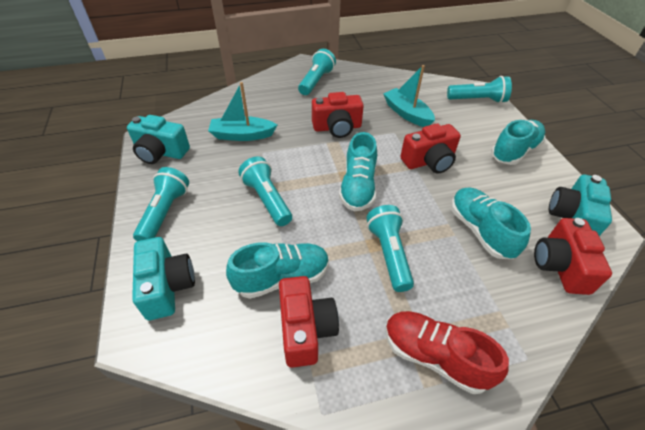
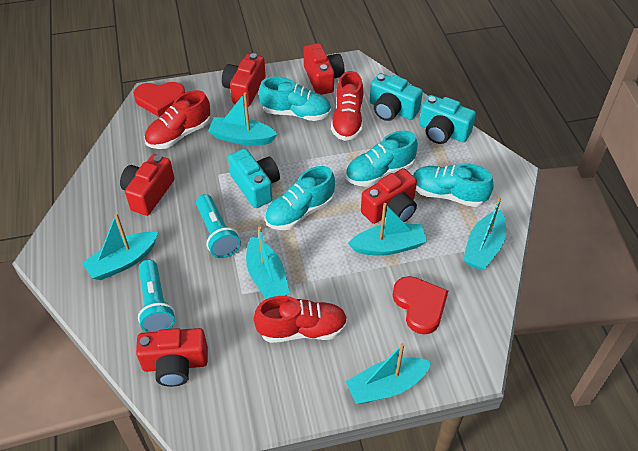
red camera: [279,276,339,368] [312,92,364,138] [400,124,461,174] [534,218,612,295] = 4 -> [120,154,175,216] [136,328,208,387] [222,53,266,107] [304,43,345,95] [361,168,417,224] = 5
red heart: none = 0 -> [134,82,185,117] [393,276,448,335] = 2
red shoe: [385,311,509,394] = 1 -> [144,90,210,149] [254,296,348,343] [331,71,363,141] = 3
turquoise boat: [208,82,277,141] [383,65,435,127] = 2 -> [82,213,158,280] [208,92,278,145] [246,227,290,299] [345,343,431,404] [348,203,427,256] [463,197,506,270] = 6
turquoise flashlight: [133,167,189,241] [238,156,292,226] [298,49,336,95] [366,205,414,292] [447,76,512,103] = 5 -> [138,260,175,332] [196,194,241,258] = 2

